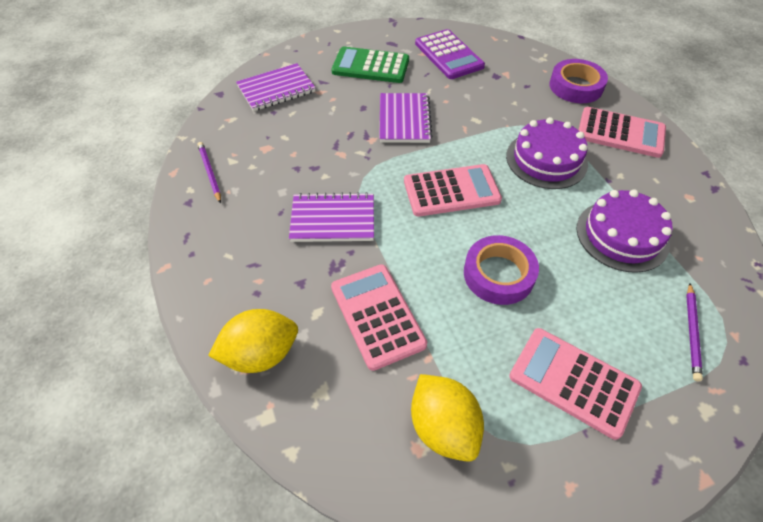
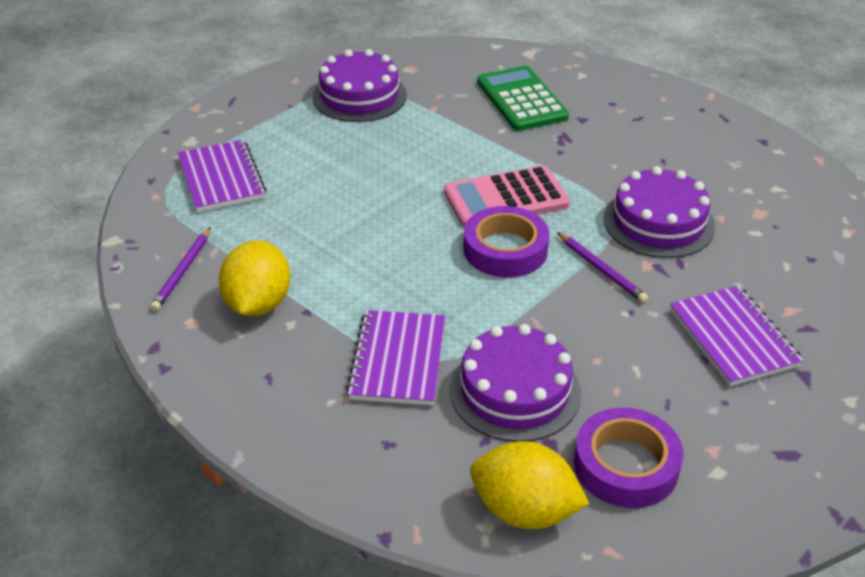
pink calculator: [331,264,427,371] [404,164,502,217] [509,328,642,440] [579,107,666,158] = 4 -> [444,165,570,228] = 1
purple cake: [506,117,588,189] [576,189,673,273] = 2 -> [312,49,407,122] [450,324,581,442] [603,166,715,258] = 3
purple calculator: [415,29,485,79] = 1 -> none = 0

